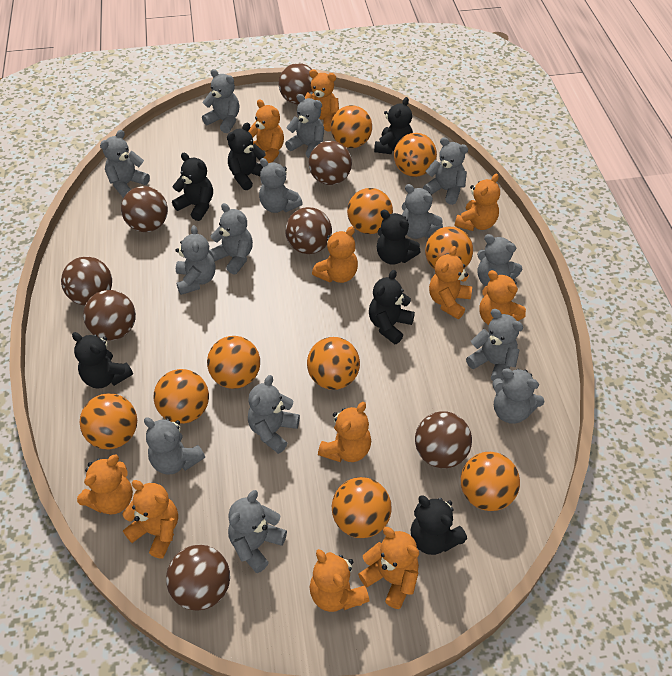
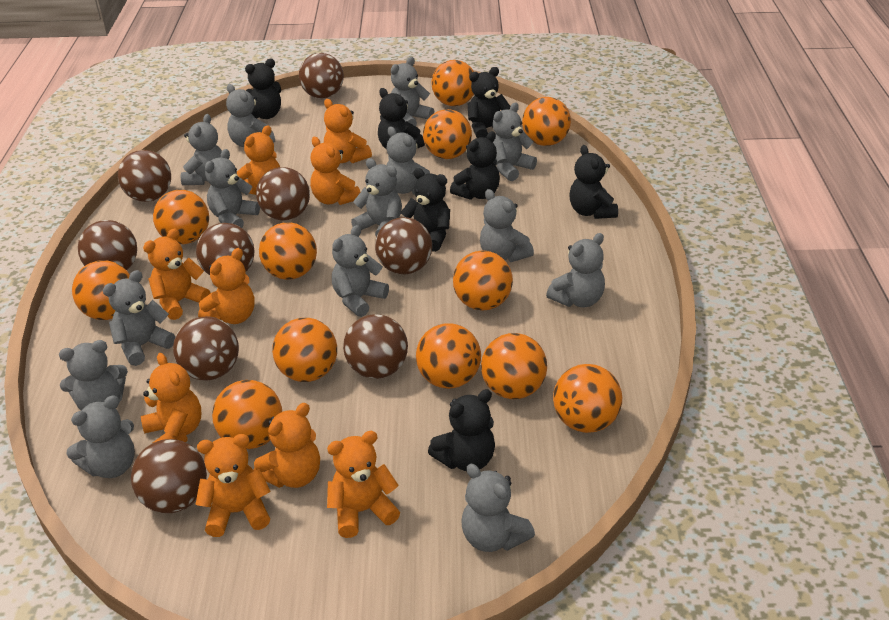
brown ball: [61,256,112,305] [83,290,136,340] [121,186,168,232] [166,545,230,611] [279,63,313,105] [285,207,332,254] [309,141,352,185] [415,411,472,468] = 8 -> [78,220,137,270] [118,150,171,202] [131,439,207,513] [173,316,239,381] [196,223,254,275] [256,167,310,221] [299,53,344,99] [343,314,408,379] [375,217,432,274] = 9
orange ball: [80,393,137,450] [154,369,209,424] [207,336,260,389] [307,337,360,390] [331,105,372,148] [332,477,392,538] [347,188,393,234] [394,133,437,177] [425,227,473,270] [461,452,520,511] = 10 -> [72,260,130,320] [153,190,209,244] [212,380,282,449] [259,222,317,280] [272,318,337,382] [416,323,481,389] [423,109,472,159] [431,60,474,106] [453,250,513,310] [481,333,547,399] [522,97,571,146] [553,364,622,433] = 12
orange teddy bear: [77,455,133,514] [122,480,178,559] [248,100,284,163] [305,69,339,131] [309,549,369,612] [312,226,358,283] [318,402,371,462] [358,527,419,609] [429,246,472,319] [455,173,500,231] [479,270,526,325] = 11 -> [141,353,201,443] [143,229,211,320] [195,434,271,537] [198,248,254,324] [237,125,280,195] [254,403,320,488] [310,137,360,205] [324,99,372,163] [327,431,400,538] = 9

